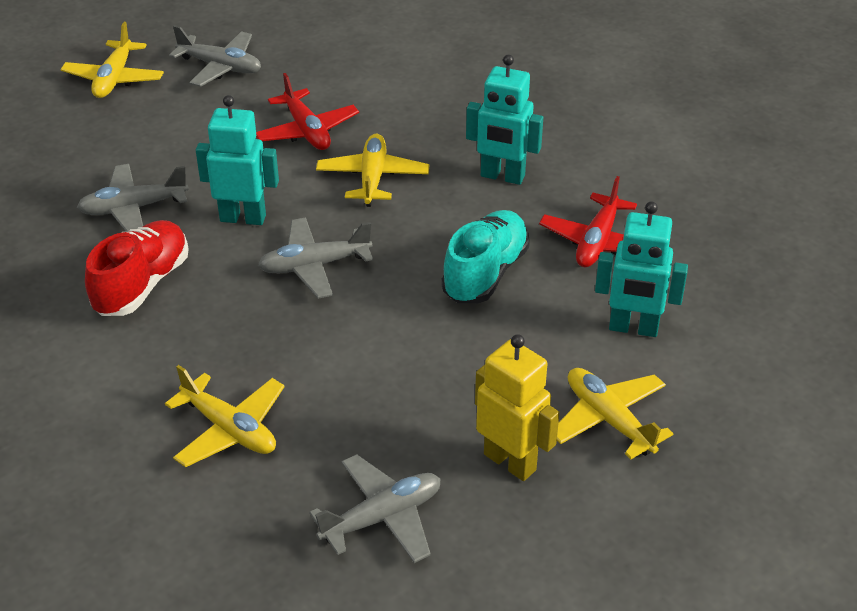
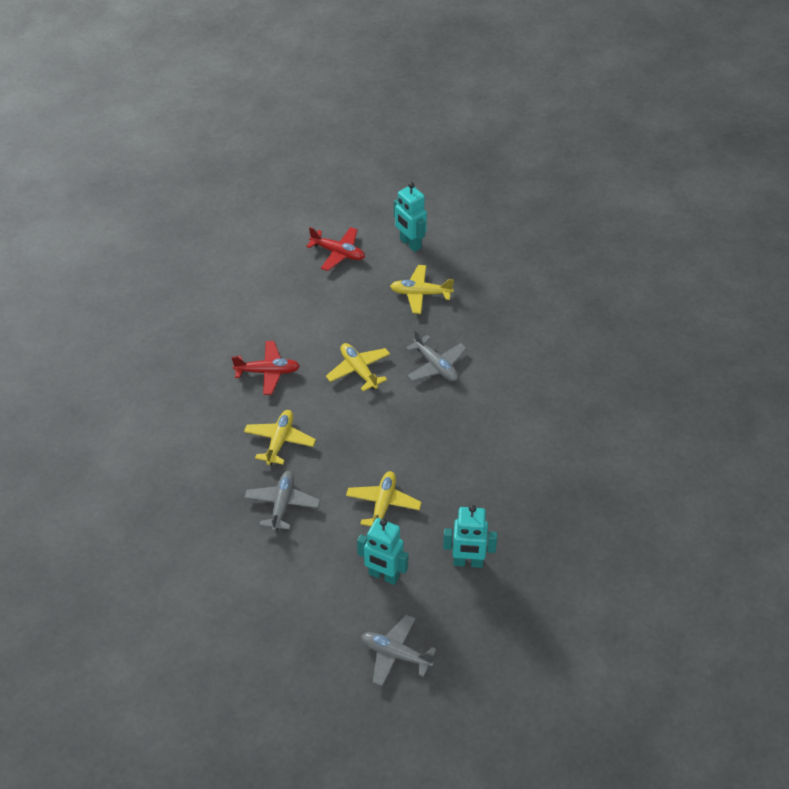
grey plane: [77,164,189,232] [169,25,261,87] [258,218,373,299] [309,454,441,563] = 4 -> [244,471,320,531] [361,615,437,686] [406,330,467,381] = 3
red shoe: [85,220,188,316] = 1 -> none = 0
turquoise shoe: [441,210,530,303] = 1 -> none = 0
yellow robot: [475,334,560,481] = 1 -> none = 0

